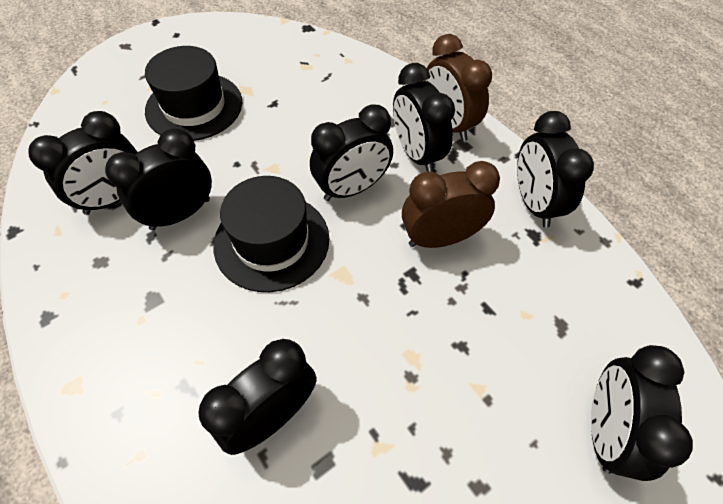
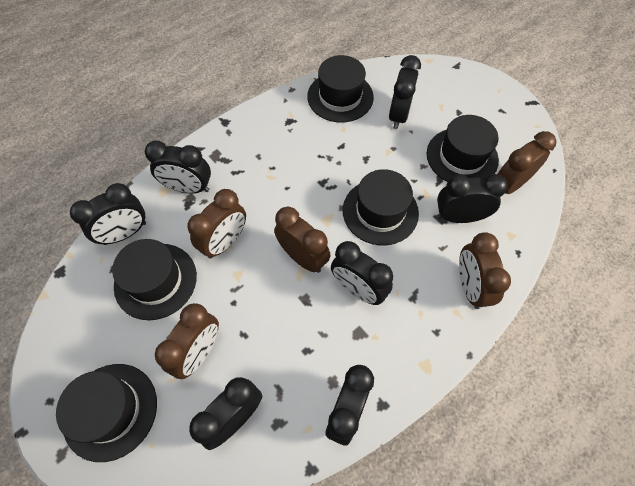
black hat: [145,46,242,141] [214,176,329,292] = 2 -> [56,364,157,462] [112,239,197,320] [307,55,374,123] [343,169,419,245] [427,115,499,182] = 5
brown clock: [402,161,500,248] [424,34,492,141] = 2 -> [155,303,219,379] [187,189,246,259] [274,207,331,273] [459,232,511,309] [497,131,557,194] = 5

